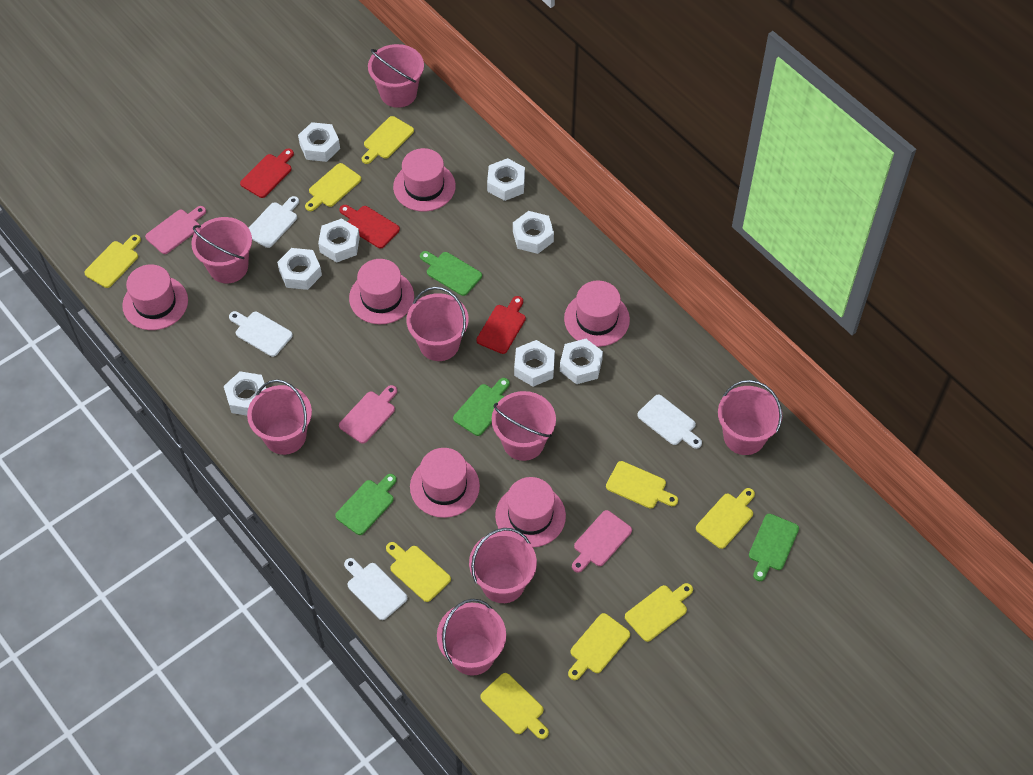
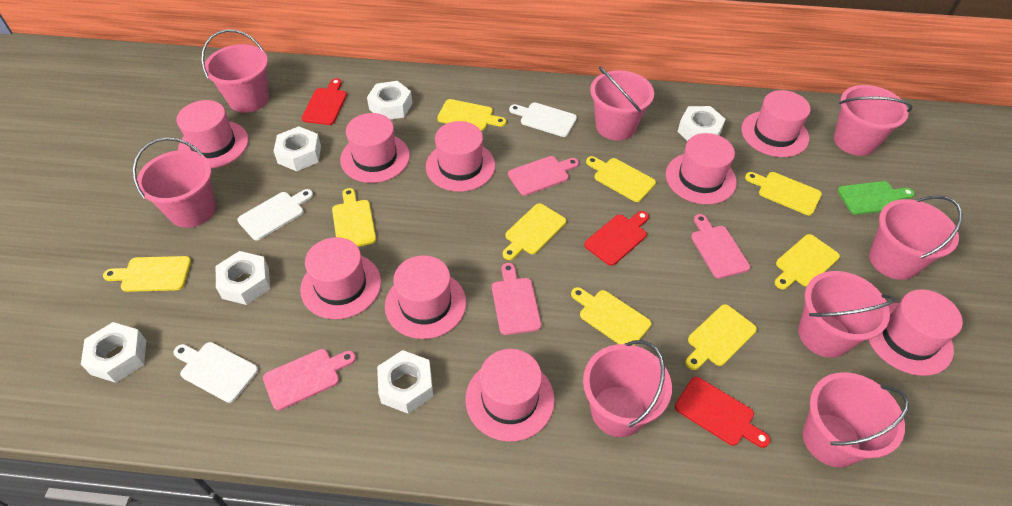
green cutting board: [335,474,397,535] [420,251,482,296] [453,378,510,436] [749,514,799,581] = 4 -> [838,181,915,215] = 1
pink cutting board: [145,206,206,254] [339,385,397,443] [572,510,632,573] = 3 -> [263,349,356,411] [492,263,541,335] [508,156,579,196] [691,214,750,278] = 4
pink hat: [122,264,188,330] [349,259,414,324] [393,148,456,211] [410,448,480,518] [495,477,566,548] [564,280,630,347] = 6 -> [177,100,248,168] [300,237,381,319] [340,113,410,183] [385,255,466,339] [426,121,495,192] [465,349,555,442] [666,133,737,204] [741,90,811,157] [868,289,963,376] = 9
white cutting board: [229,311,293,357] [249,196,299,248] [344,558,408,620] [637,394,702,449] = 4 -> [173,342,258,403] [237,189,313,241] [509,102,577,137] = 3
white nut: [224,371,266,416] [277,248,322,290] [298,122,340,162] [318,218,360,262] [487,158,525,201] [513,211,554,254] [514,340,555,387] [560,339,603,384] = 8 -> [81,322,146,383] [216,251,270,305] [274,127,321,171] [367,81,413,120] [377,350,433,414] [677,106,726,141] = 6

